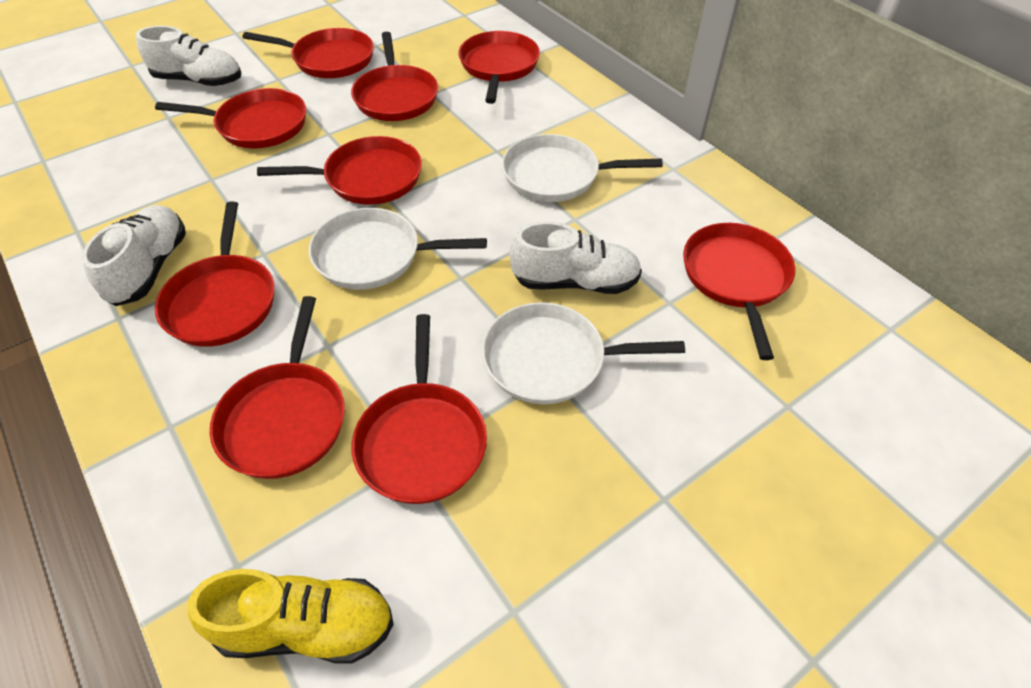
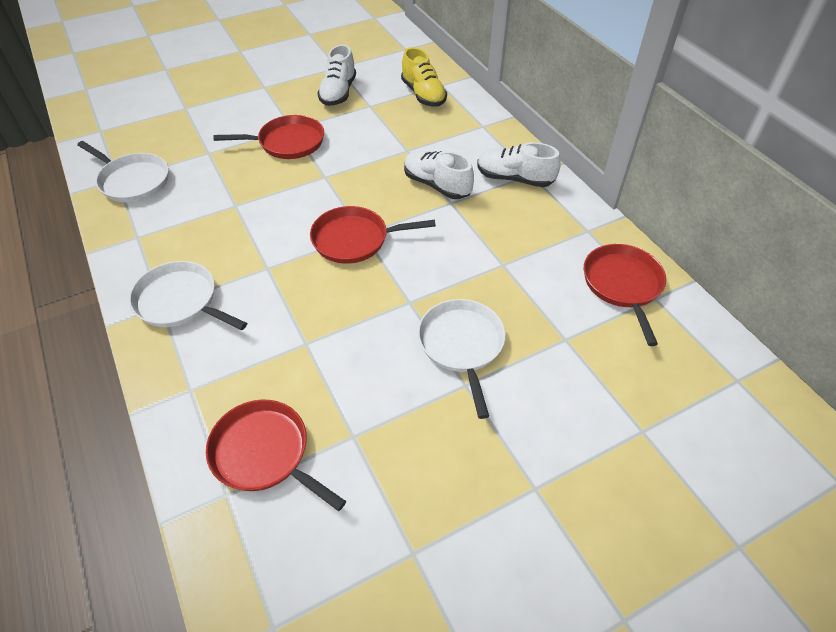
red pan: [155,88,306,148] [155,201,274,347] [210,296,345,479] [243,28,374,78] [257,136,422,205] [351,32,438,121] [352,314,487,504] [458,31,540,104] [683,223,796,360] = 9 -> [206,400,346,511] [214,115,324,159] [310,206,436,264] [584,244,666,346] = 4

